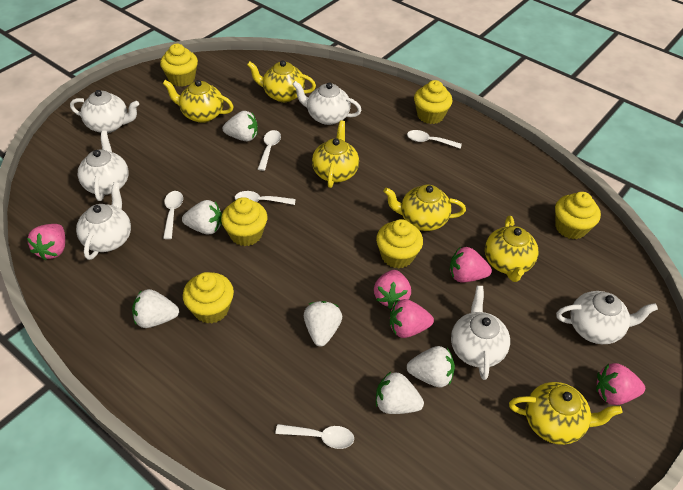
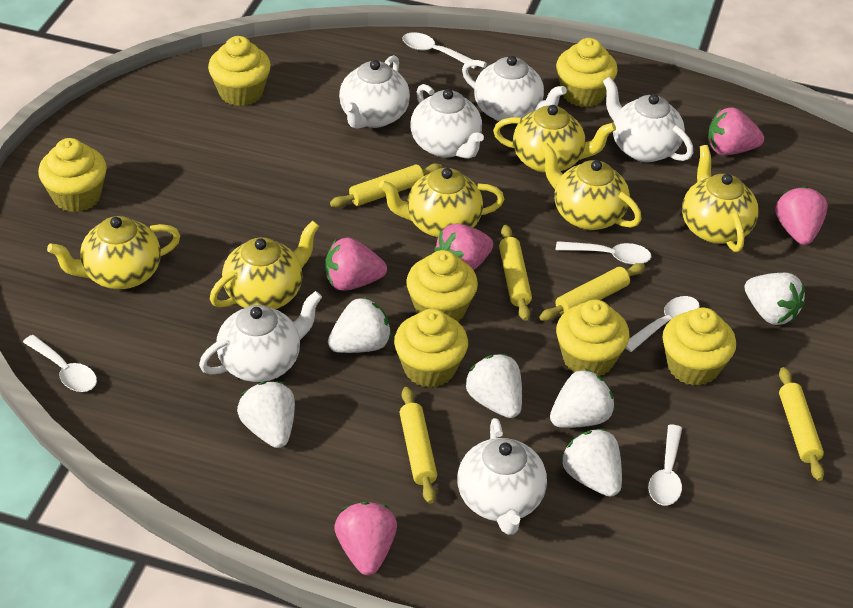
yellow cupcake: [160,44,198,87] [183,272,234,324] [221,197,267,246] [376,219,423,269] [414,80,453,124] [555,192,601,239] = 6 -> [38,138,107,212] [208,36,271,106] [394,309,468,388] [406,250,478,322] [556,38,618,107] [556,300,629,376] [663,308,736,386] = 7
yellow rolling pin: none = 0 -> [330,163,442,208] [399,387,437,504] [499,225,532,321] [539,263,645,321] [779,367,824,481] = 5

